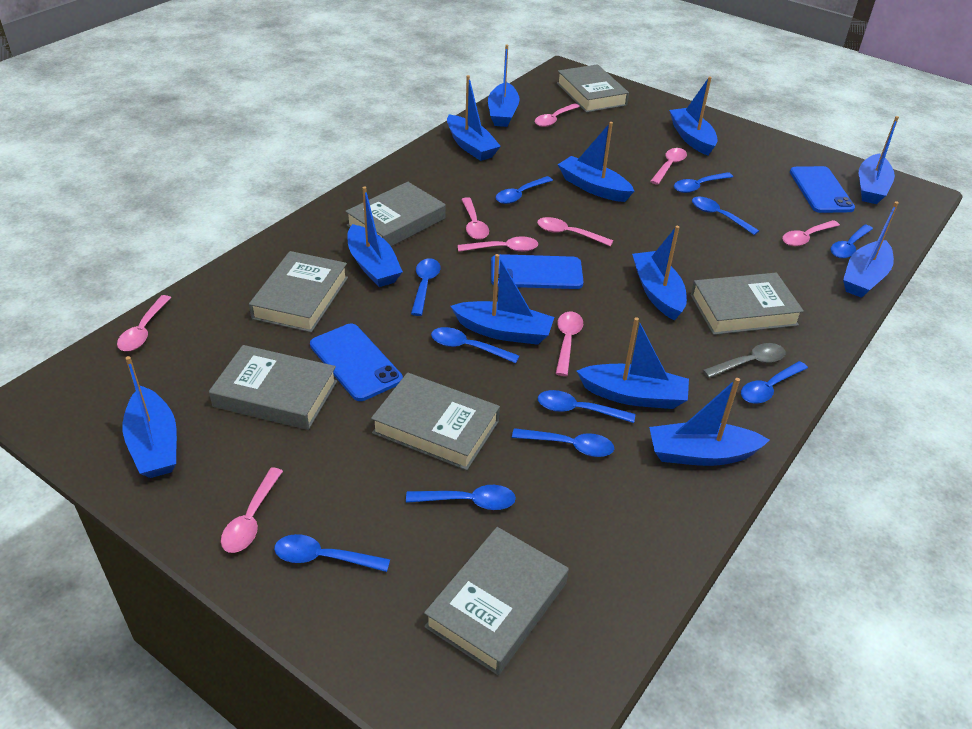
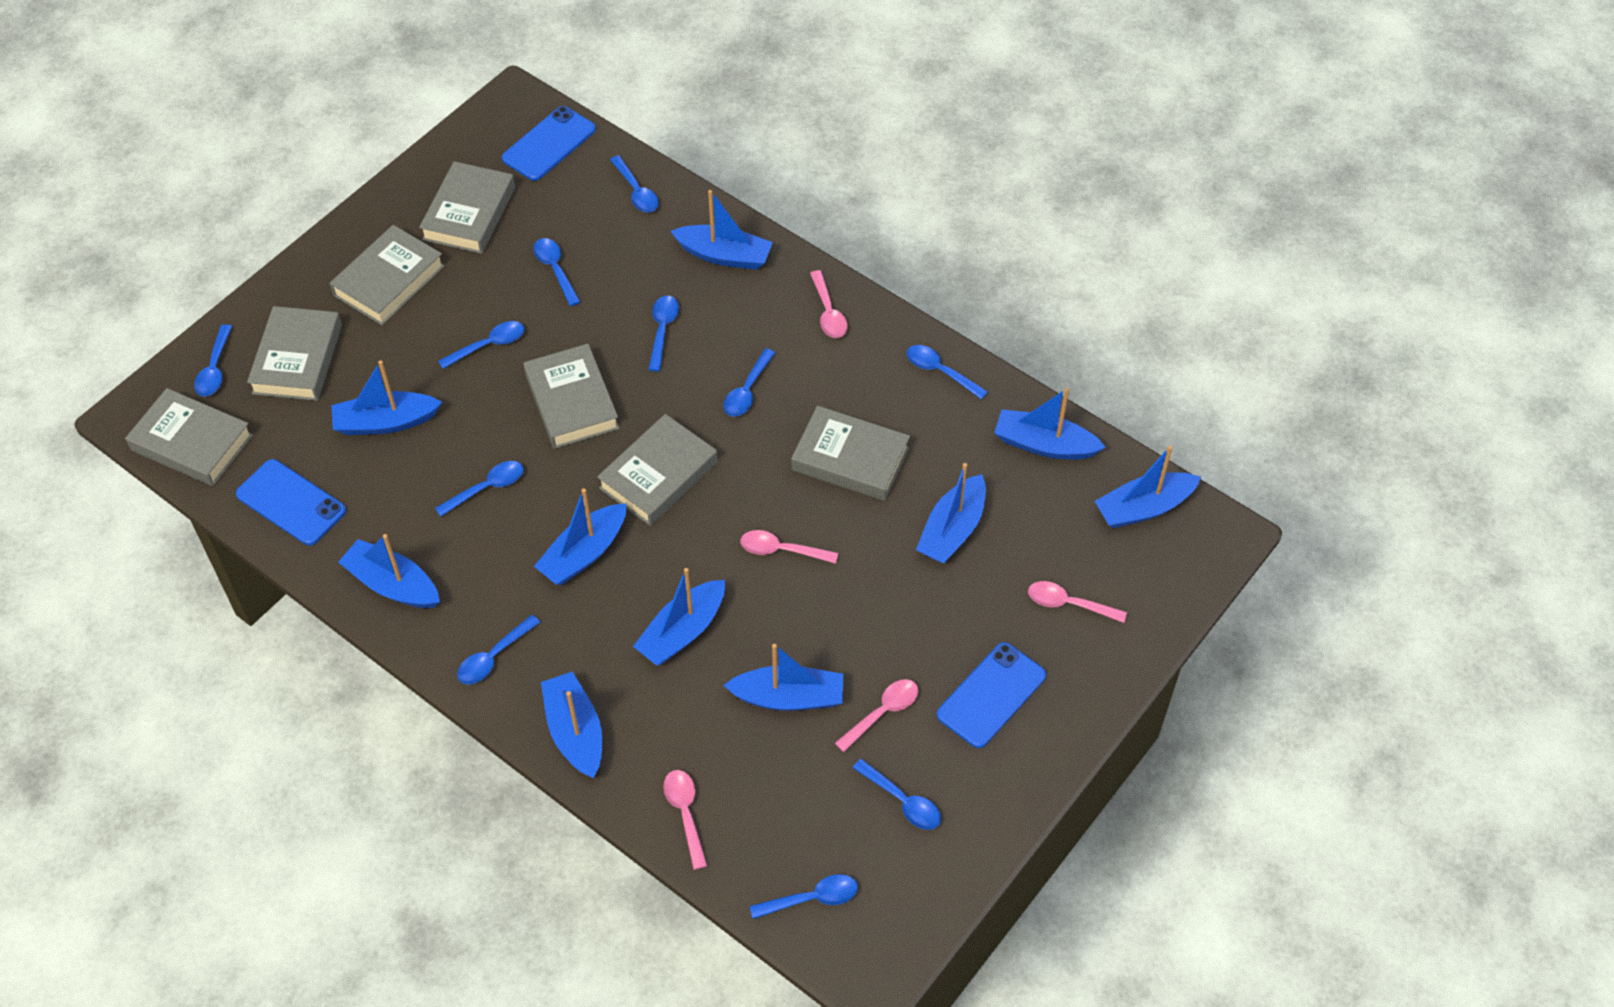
blue boat: [122,356,177,478] [347,186,403,287] [447,75,501,161] [451,254,554,345] [488,44,520,127] [558,122,634,202] [577,317,689,409] [632,226,687,320] [649,378,770,466] [669,76,718,155] [843,201,899,298] [859,116,899,204] = 12 -> [331,360,442,435] [338,534,440,608] [534,488,626,585] [541,671,602,778] [633,568,725,666] [671,190,773,270] [723,644,843,711] [916,463,986,564] [994,388,1106,459] [1095,446,1201,528] = 10
grey spoon: [703,343,786,378] = 1 -> none = 0
pink spoon: [117,295,171,351] [221,468,283,553] [458,236,538,252] [461,197,489,240] [535,103,580,127] [537,217,613,247] [555,312,583,376] [650,148,687,185] [782,220,840,246] = 9 -> [663,770,707,870] [741,530,838,564] [810,270,848,338] [835,679,918,752] [1028,581,1127,623] = 5

